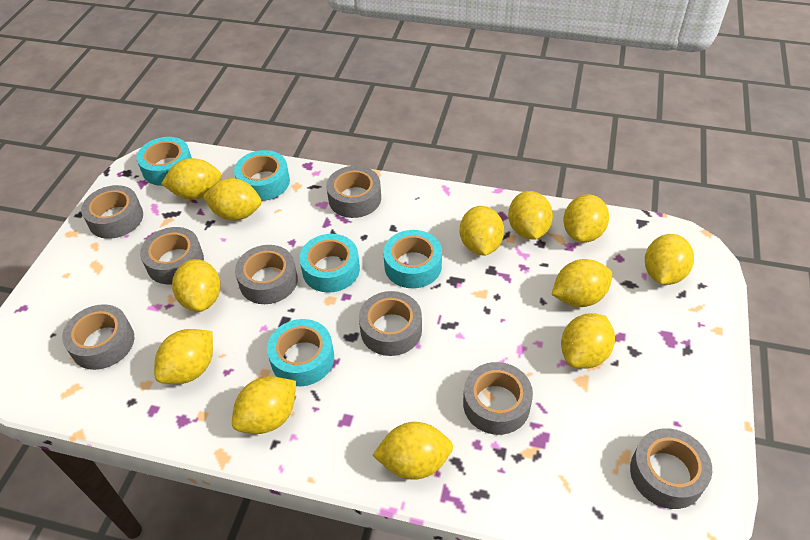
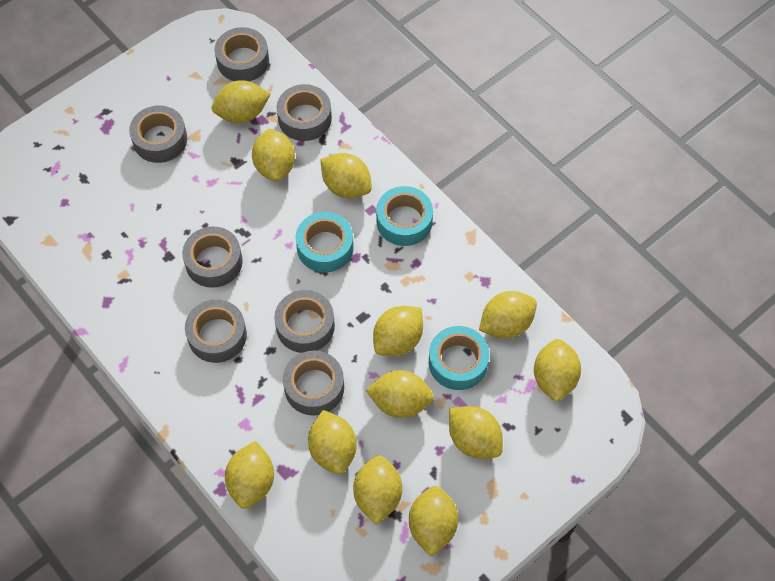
grey tape: [62,304,134,370] [81,185,143,239] [140,227,204,284] [235,245,298,304] [326,166,381,218] [359,291,422,356] [463,362,533,435] [630,428,712,509] = 8 -> [129,105,187,163] [182,226,243,288] [185,299,247,363] [215,27,269,81] [274,290,335,353] [277,84,332,141] [283,351,344,416] = 7
turquoise tape: [137,137,192,186] [234,150,290,201] [267,319,334,386] [299,234,360,293] [383,230,442,288] = 5 -> [296,212,354,273] [376,186,433,246] [429,326,489,390] = 3

